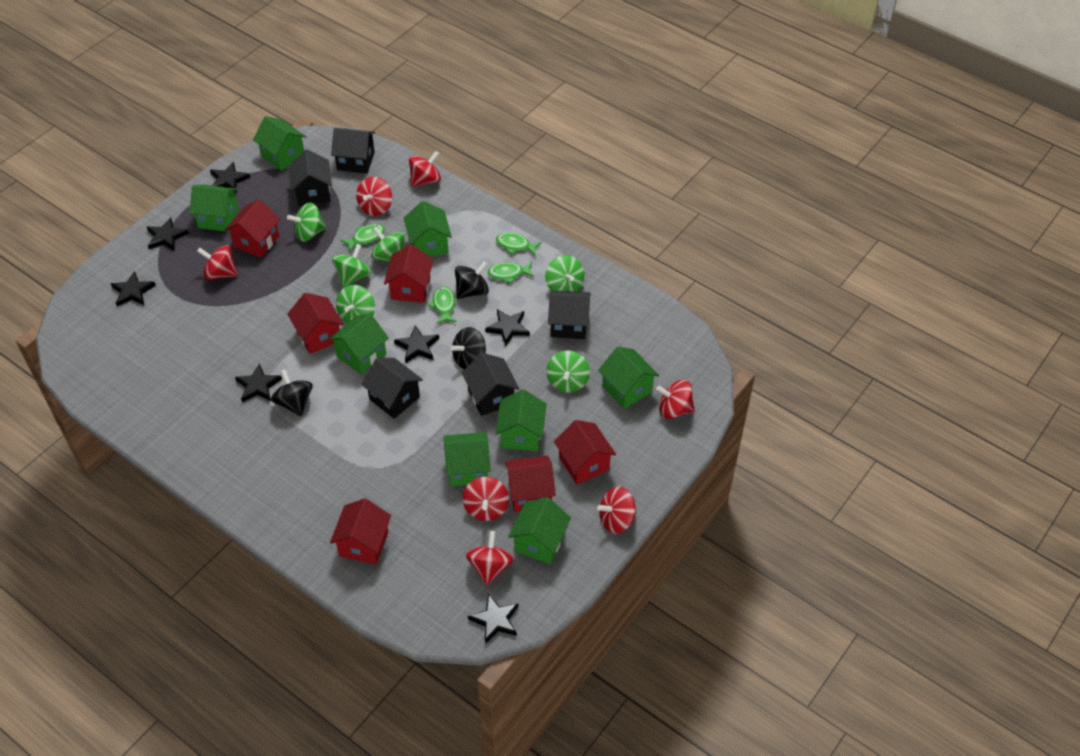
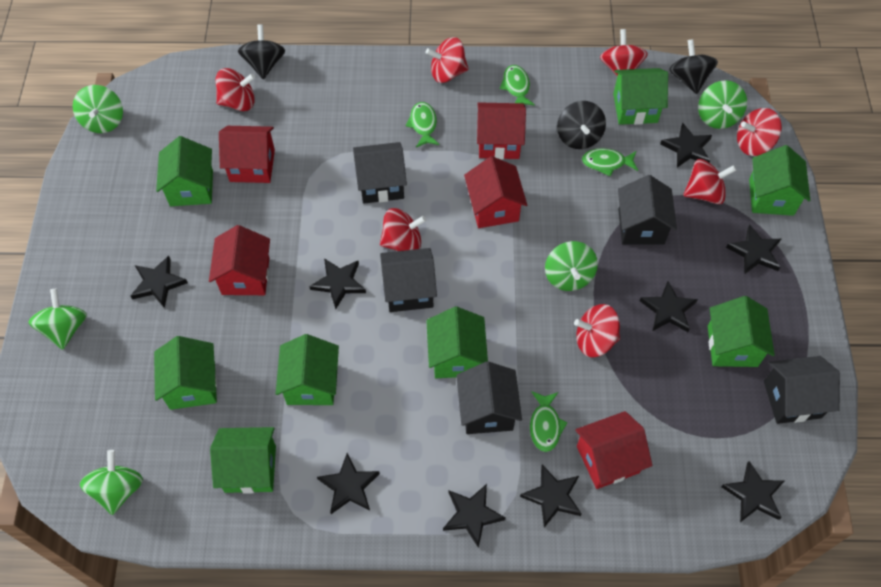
black star: [111,271,156,306] [147,217,189,251] [210,162,250,193] [235,363,282,402] [394,325,439,363] [468,593,518,644] [485,309,530,346] = 7 -> [130,256,188,308] [309,258,366,309] [317,453,380,514] [443,484,506,548] [520,465,582,528] [640,281,698,332] [660,123,712,168] [721,461,784,522] [726,225,781,274] = 9
green spinning top: [287,203,326,242] [332,244,371,288] [336,285,375,323] [371,226,405,262] [545,255,585,292] [546,350,590,393] = 6 -> [29,289,87,350] [73,85,123,133] [80,450,143,515] [545,241,598,291] [698,80,747,129] = 5
red house: [225,199,280,258] [287,293,344,354] [330,498,391,564] [384,244,433,303] [505,455,556,512] [554,420,616,485] = 6 -> [209,225,270,295] [219,126,275,183] [464,156,527,228] [477,102,526,160] [575,411,652,489] = 5

